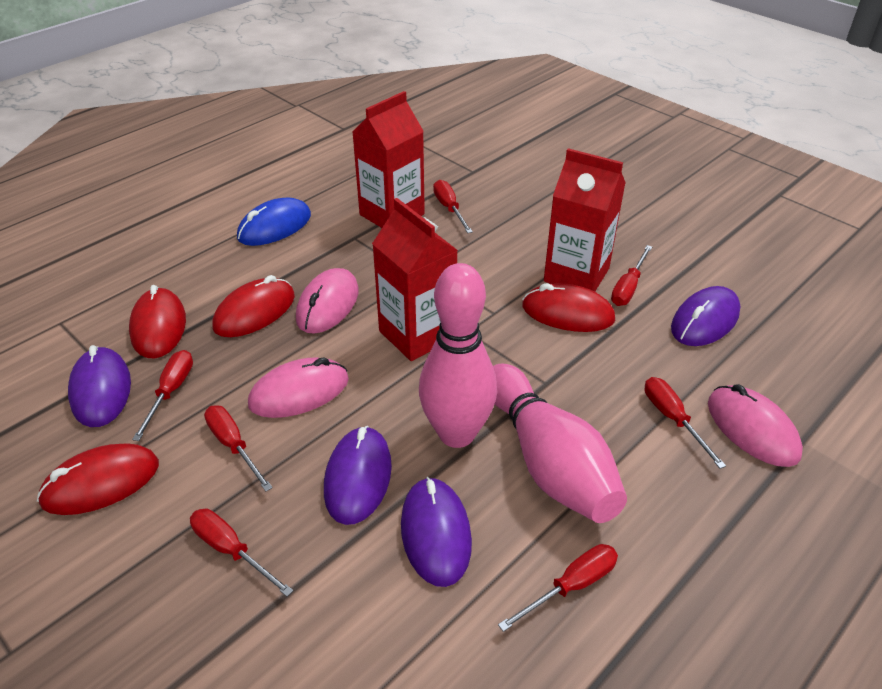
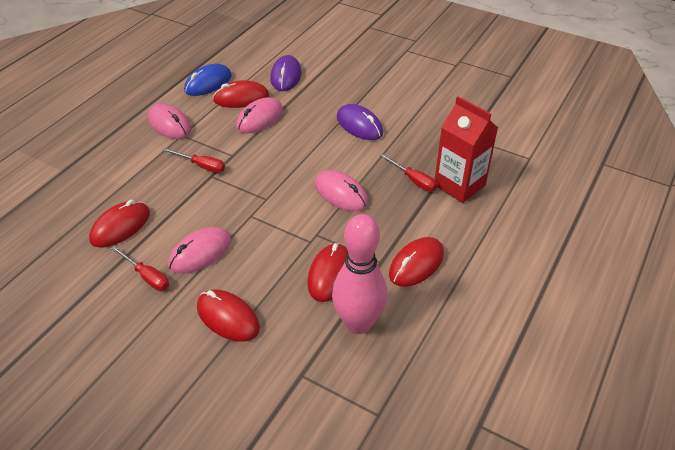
pink bowling pin: [419,263,497,448] [493,364,627,523] = 2 -> [332,214,387,334] = 1
pink mouse: [248,358,349,418] [296,268,359,334] [708,384,803,467] = 3 -> [148,103,191,139] [168,227,231,274] [236,97,283,133] [314,170,368,211] = 4
purple mouse: [68,345,131,427] [324,426,392,525] [401,477,472,587] [671,286,741,346] = 4 -> [270,55,302,91] [337,104,383,140] = 2
red carton: [352,91,425,228] [372,198,458,361] [544,148,625,292] = 3 -> [435,96,498,203] = 1
red mouse: [37,443,159,515] [129,285,186,358] [212,275,295,337] [522,283,615,332] = 4 -> [89,200,150,248] [197,289,260,342] [213,80,269,108] [307,243,348,302] [389,237,444,287] = 5
red screwdriver: [132,350,193,441] [190,509,293,597] [204,405,273,491] [433,180,473,233] [498,544,618,632] [611,245,652,306] [645,377,726,469] = 7 -> [111,246,169,291] [163,148,225,173] [379,154,437,191] = 3

